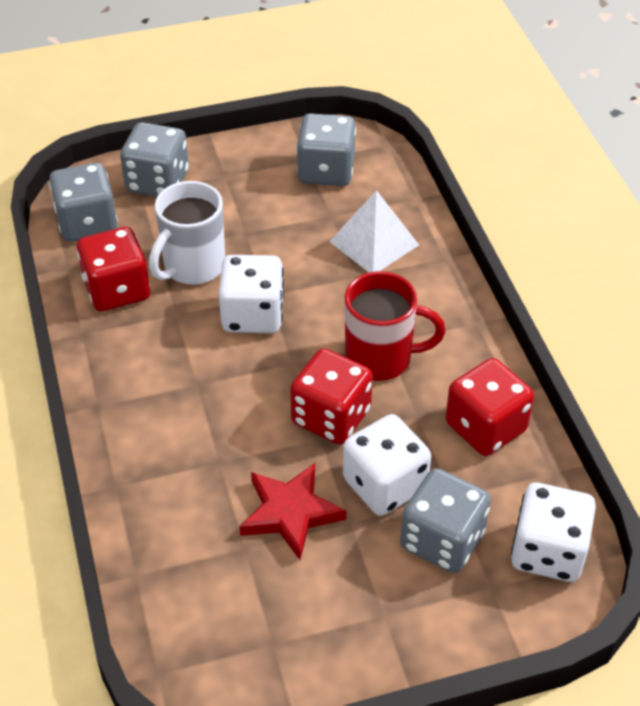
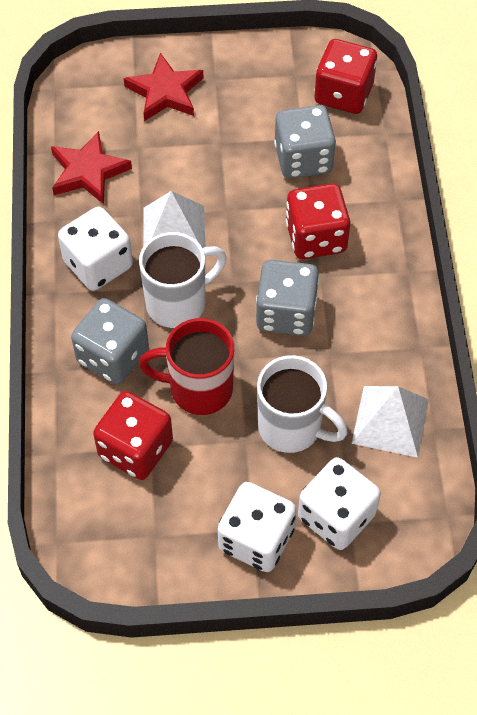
grey dice: [49,163,118,242] [120,122,189,197] [297,113,356,186] [400,468,491,573] = 4 -> [71,298,149,385] [256,260,319,336] [274,105,336,179] = 3
red star: [240,463,347,560] = 1 -> [51,131,132,204] [124,53,203,121] = 2
white mug: [149,181,225,284] = 1 -> [139,232,227,328] [257,355,348,453] = 2
white pyramid: [329,190,419,273] = 1 -> [143,191,205,248] [351,386,429,458] = 2

